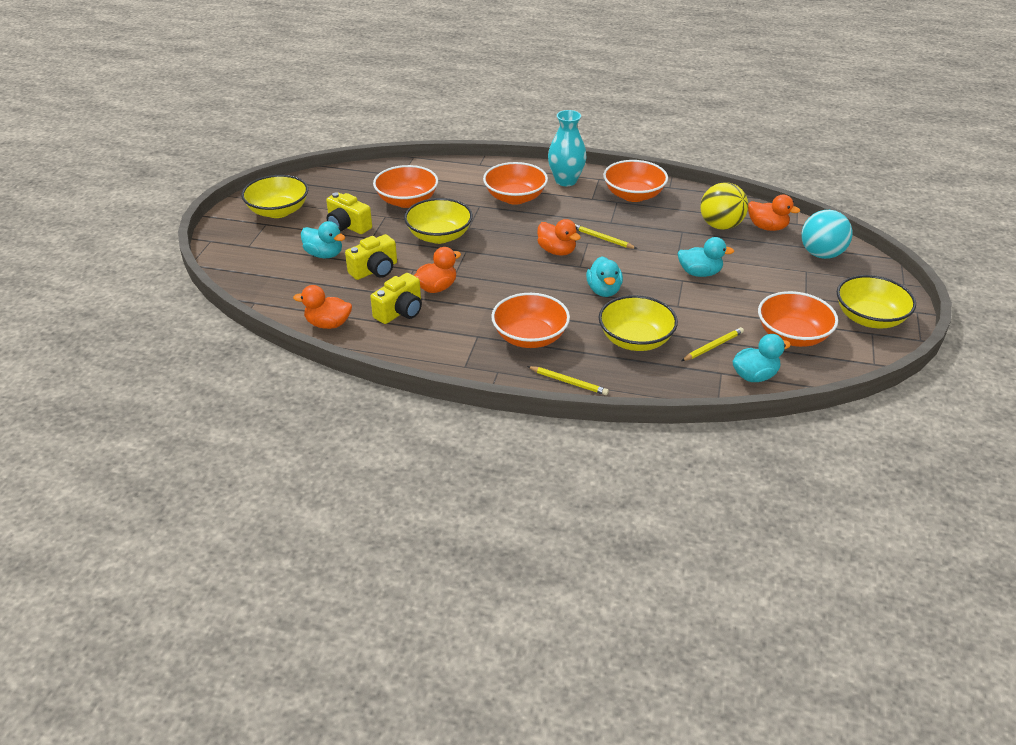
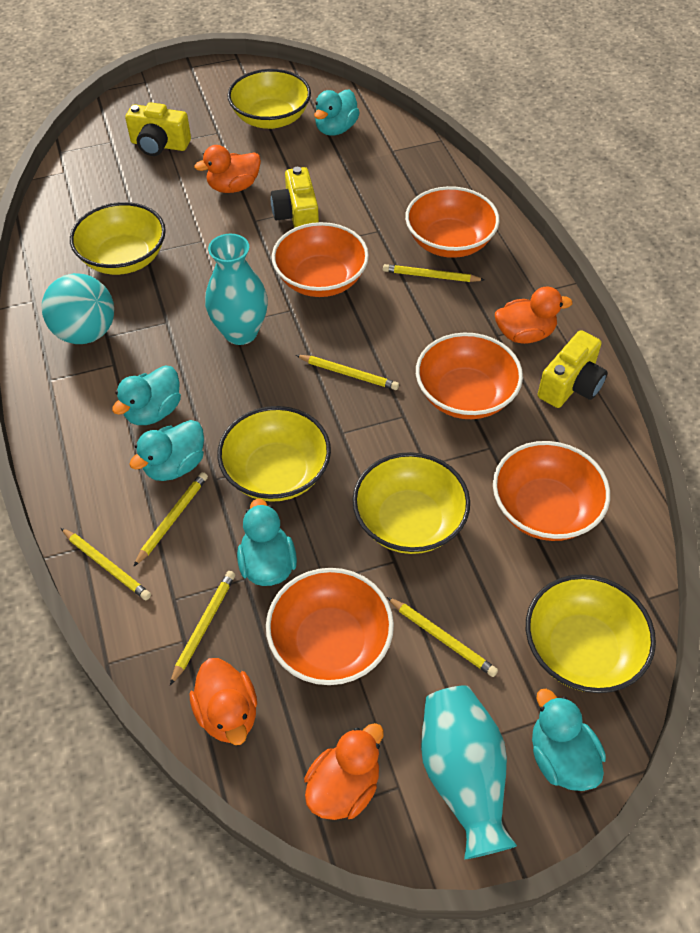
turquoise duck: [301,221,345,258] [586,256,623,297] [677,237,734,277] [733,334,791,382] = 4 -> [112,365,181,425] [129,420,204,481] [237,499,297,586] [314,90,360,136] [532,689,606,791] = 5
turquoise vase: [548,110,587,186] = 1 -> [205,234,268,345] [421,686,517,859] = 2
yellow ball: [700,182,748,230] = 1 -> none = 0
yellow bowl: [241,175,308,218] [404,198,473,244] [599,295,678,351] [837,275,916,328] = 4 -> [70,202,166,275] [217,406,331,502] [227,69,311,129] [352,452,470,554] [526,574,656,693] = 5
yellow pencil: [527,366,609,395] [575,224,637,249] [681,327,744,361] = 3 -> [61,528,151,600] [133,472,208,567] [170,571,235,685] [296,355,399,390] [383,264,484,282] [387,597,498,677] = 6

